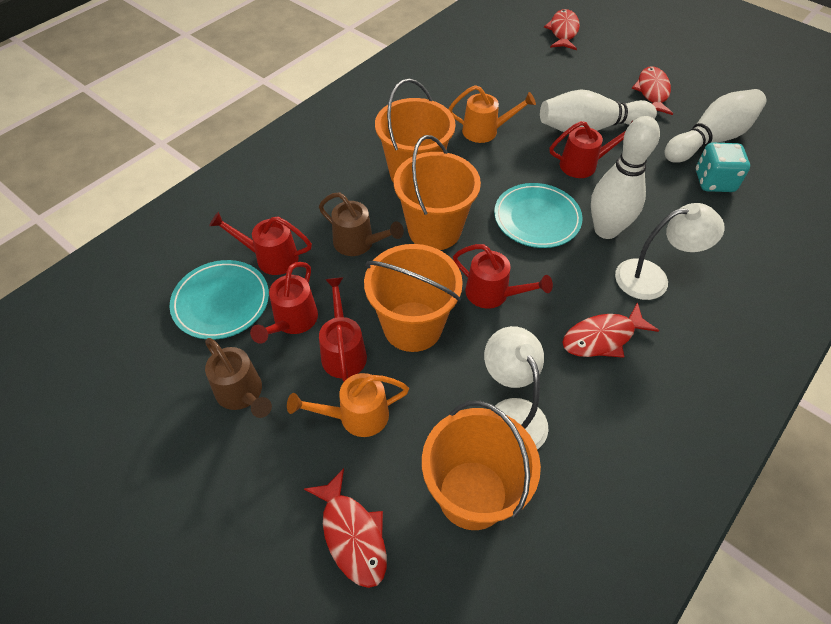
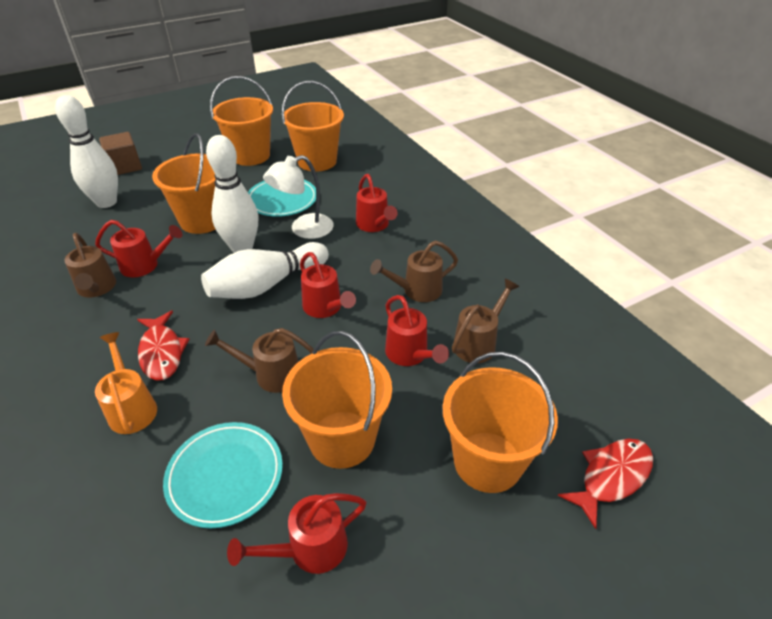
brown cube: none = 0 -> [99,132,142,175] = 1
brown watering can: [205,338,272,418] [319,193,404,256] = 2 -> [64,233,116,298] [205,328,314,393] [370,241,458,302] [452,279,519,363] = 4
orange bucket: [364,244,463,352] [375,79,455,183] [394,135,481,250] [422,401,541,530] = 4 -> [152,133,216,234] [210,76,273,166] [282,81,344,172] [282,331,392,469] [443,352,558,493] = 5
orange watering can: [287,373,409,437] [448,85,536,143] = 2 -> [95,332,157,434] = 1
red fish: [304,468,387,588] [544,9,580,50] [562,302,659,358] [632,66,673,115] = 4 -> [137,311,189,381] [558,438,653,529] = 2
turquoise dice: [696,143,750,192] = 1 -> none = 0
white lamp: [484,326,549,449] [615,203,725,300] = 2 -> [263,155,334,239] = 1

